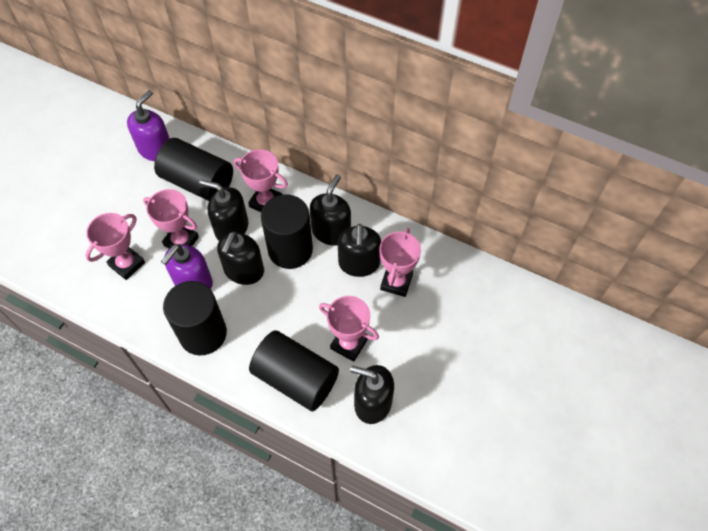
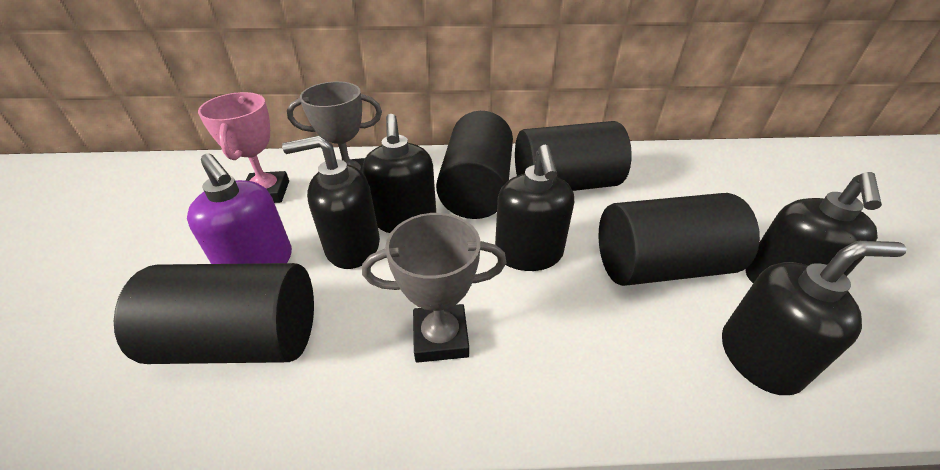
grey trophy: none = 0 -> [287,81,382,173] [362,213,506,363] = 2
pink trophy: [85,213,145,280] [143,189,199,249] [234,149,288,212] [319,296,379,362] [379,228,421,297] = 5 -> [198,92,289,203] = 1
purple soap dispenser: [127,90,170,161] [161,244,213,289] = 2 -> [187,153,292,264] = 1

